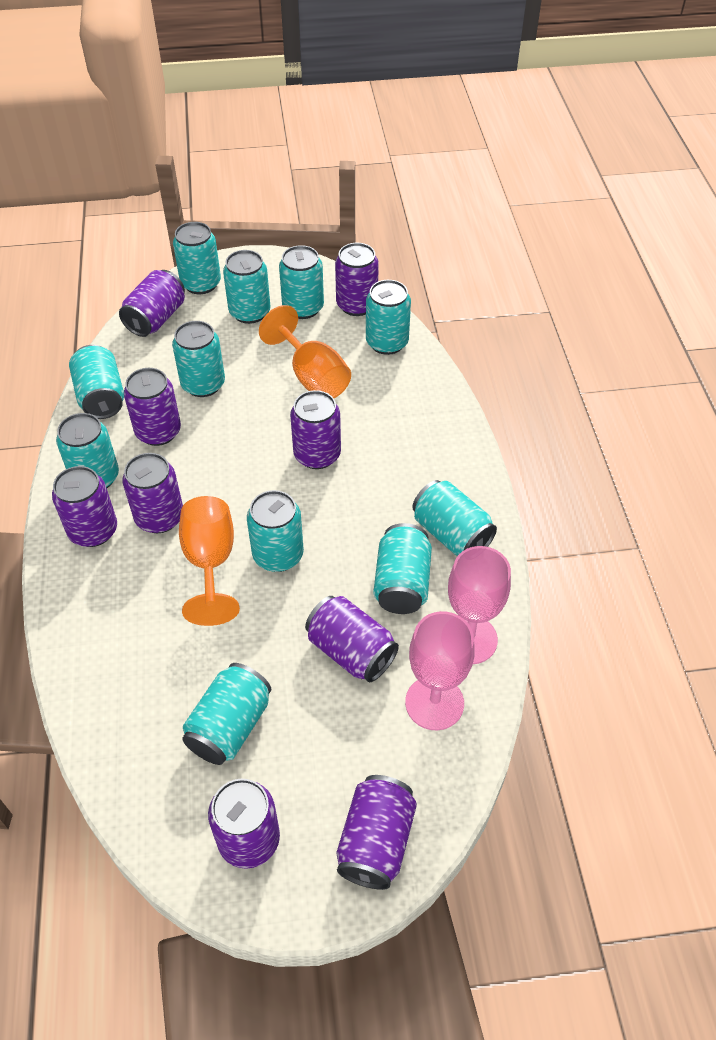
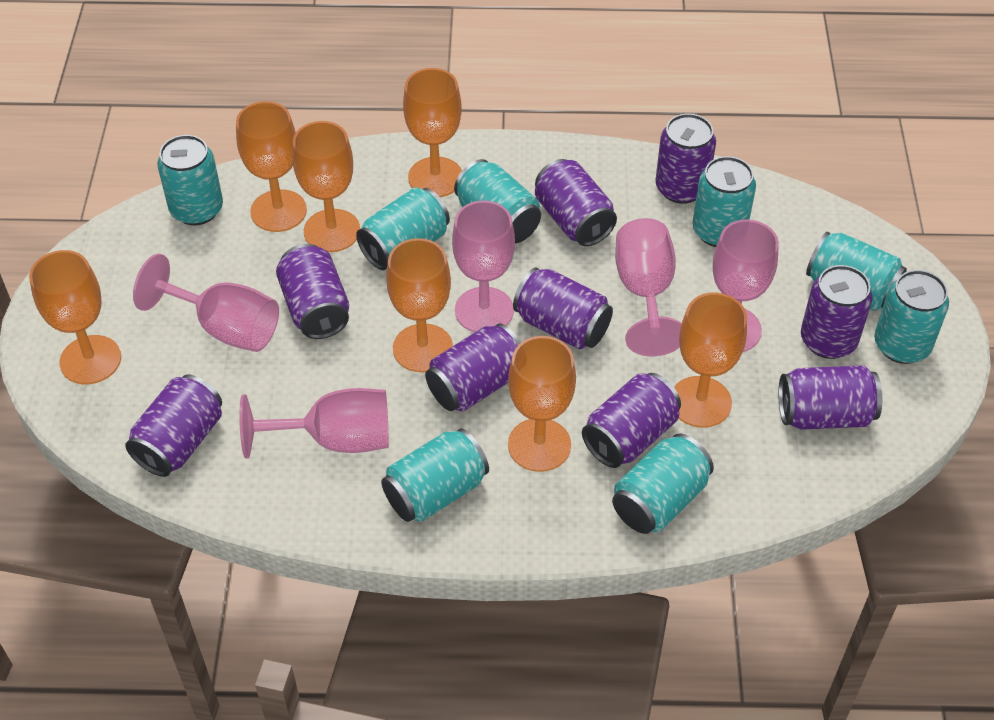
orange goblet: [179,496,240,626] [259,305,351,398] = 2 -> [29,250,121,384] [236,101,307,232] [292,121,360,252] [386,238,453,373] [403,68,462,197] [508,336,576,472] [674,292,747,428] = 7
pink goblet: [405,611,475,730] [448,546,511,664] = 2 -> [133,254,279,352] [239,388,389,459] [452,200,515,332] [615,218,682,357] [713,219,779,352] = 5
turquoise can: [56,413,119,488] [69,345,124,419] [172,321,225,397] [173,222,221,294] [182,663,271,765] [223,250,270,324] [247,490,304,572] [279,245,324,319] [366,280,411,355] [373,523,432,614] [412,480,497,556] = 11 -> [157,135,223,225] [356,188,450,270] [381,428,489,522] [454,159,541,243] [612,433,714,534] [692,156,756,247] [806,232,907,311] [874,270,949,364] = 8

